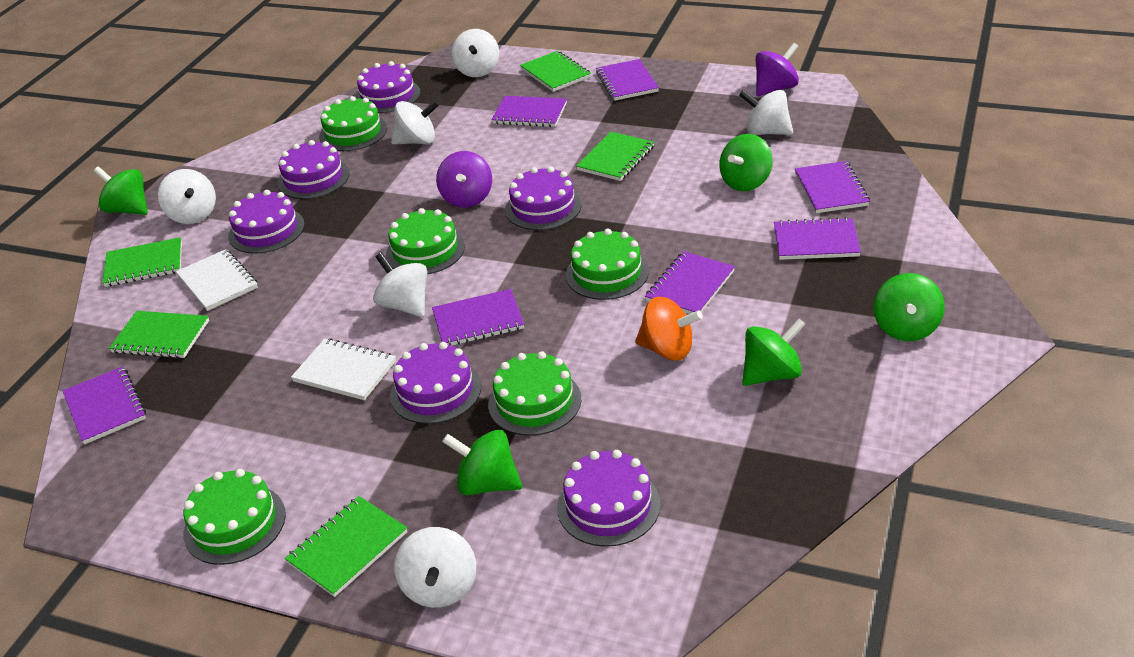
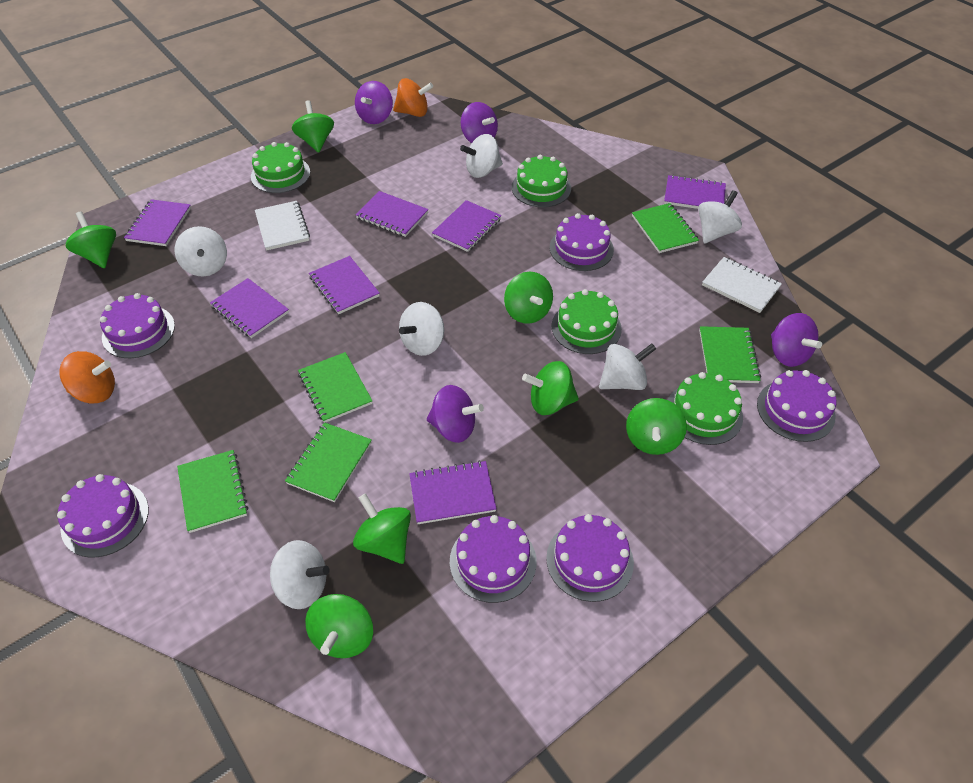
green cake: [184,469,286,565] [319,96,387,151] [386,208,465,274] [488,351,581,436] [566,229,649,300] = 5 -> [251,142,310,193] [512,155,571,207] [552,289,622,354] [668,372,743,445] = 4
green spinning top: [94,166,148,215] [442,430,522,495] [719,134,773,191] [742,318,806,386] [874,273,945,341] = 5 -> [66,211,116,268] [292,100,334,153] [305,594,373,658] [353,493,411,564] [504,272,553,324] [522,361,579,415] [626,398,687,455] = 7
orange spinning top: [635,297,703,361] = 1 -> [59,351,115,403] [393,78,433,117] = 2
purple spinning top: [436,151,492,208] [756,43,799,96] = 2 -> [355,81,393,124] [427,385,484,443] [461,102,498,143] [771,313,822,367] = 4

